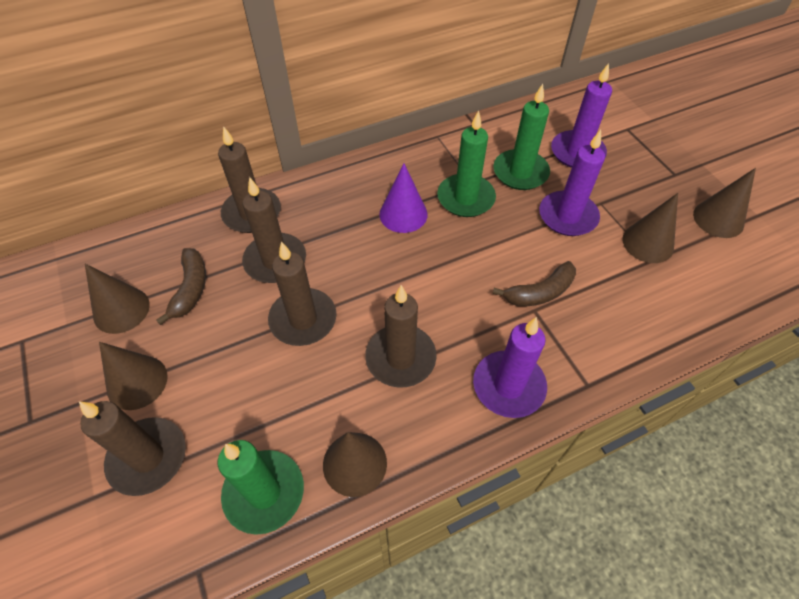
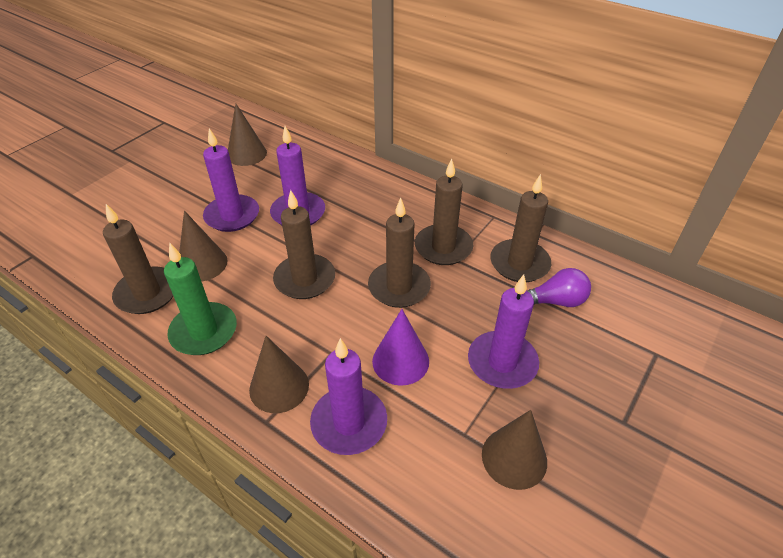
brown banana: [156,248,206,325] [493,261,576,306] = 2 -> none = 0
brown cone: [85,264,150,334] [99,342,168,410] [323,432,387,497] [622,193,678,263] [693,168,756,238] = 5 -> [179,210,228,282] [228,104,267,166] [249,336,309,413] [482,410,547,490] = 4
green candle: [218,440,304,535] [437,110,496,217] [493,84,550,190] = 3 -> [164,242,237,355] = 1
purple candle: [473,317,547,418] [539,130,605,236] [551,63,612,168] = 3 -> [203,128,259,232] [270,126,325,226] [310,338,387,455] [468,275,539,389] = 4
purple light bulb: none = 0 -> [526,268,591,307] = 1

